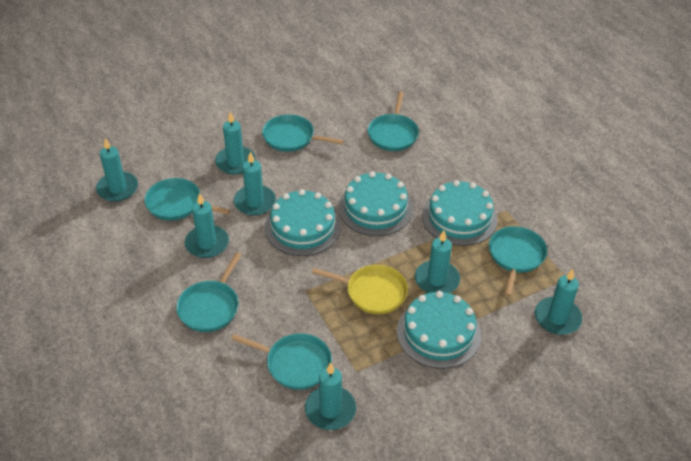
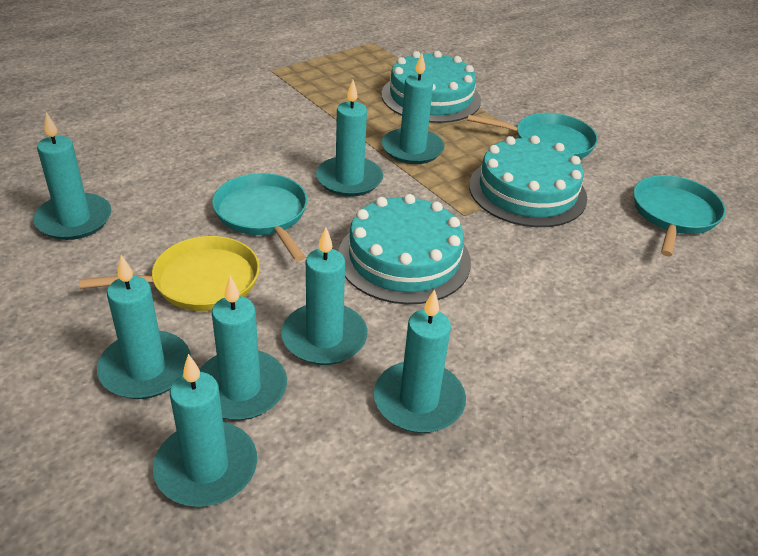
turquoise cake: [265,189,341,256] [338,171,413,236] [397,291,481,369] [422,180,498,246] = 4 -> [339,194,471,304] [381,51,481,123] [469,135,587,227] = 3
turquoise candle: [96,138,138,202] [185,193,229,258] [215,112,256,175] [234,151,276,216] [305,362,356,430] [415,230,460,293] [535,269,582,335] = 7 -> [33,112,112,240] [97,255,191,399] [153,354,257,507] [199,276,287,420] [281,227,368,365] [316,80,383,197] [374,289,466,433] [382,53,445,164] = 8
turquoise pan: [144,178,230,220] [176,253,241,332] [231,333,332,390] [262,114,344,152] [367,91,419,151] [489,226,547,297] = 6 -> [212,173,307,261] [467,113,598,159] [633,175,726,257] = 3

